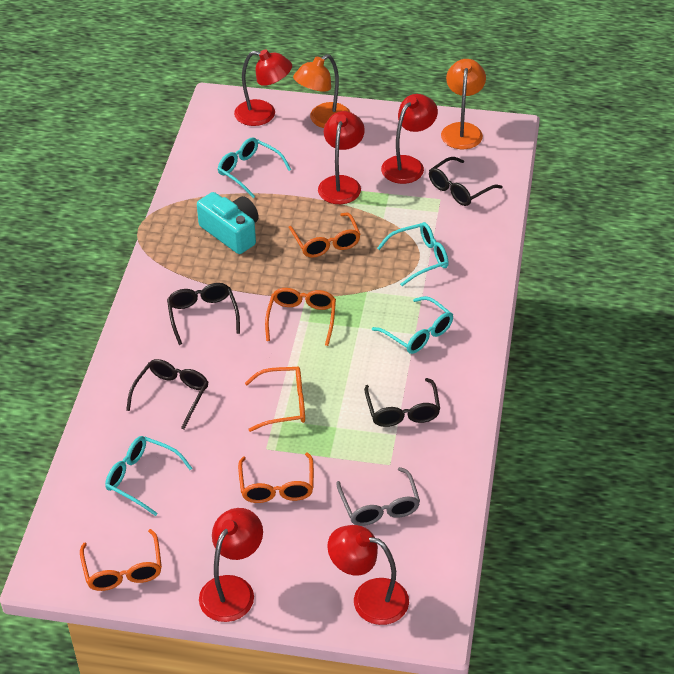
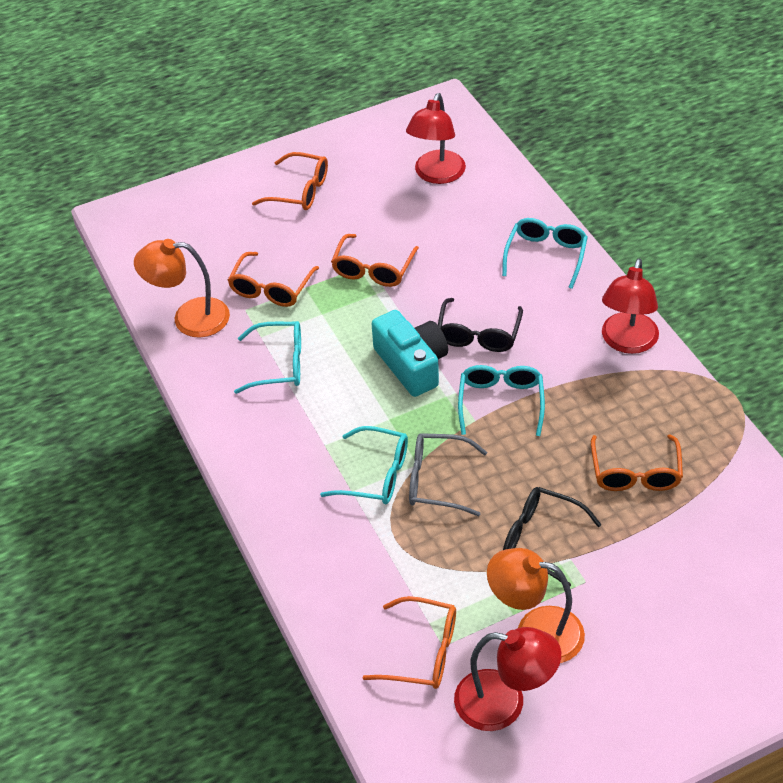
black glasses: [126,359,209,429] [167,283,240,345] [364,378,440,427] [429,157,503,206] = 4 -> [438,298,523,352] [503,487,602,586] = 2
red lamp: [199,508,263,622] [234,49,292,126] [318,111,365,204] [327,525,409,625] [381,94,438,184] = 5 -> [406,93,466,184] [454,627,561,731] [602,258,659,354] = 3

